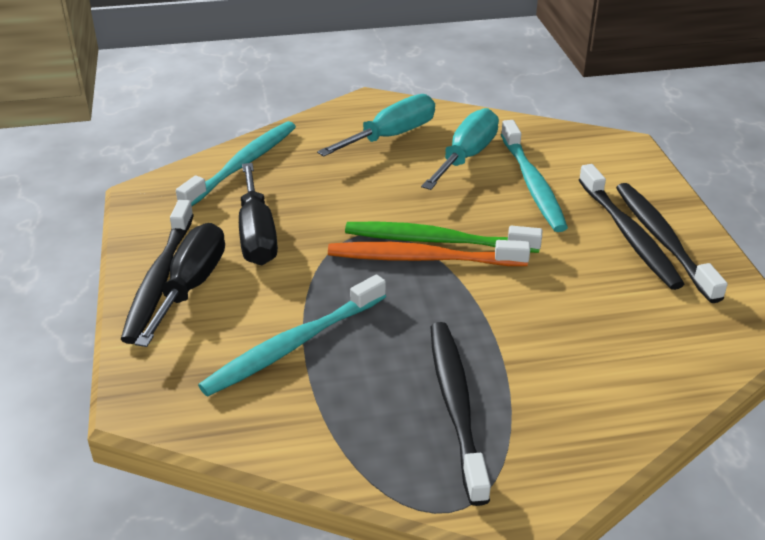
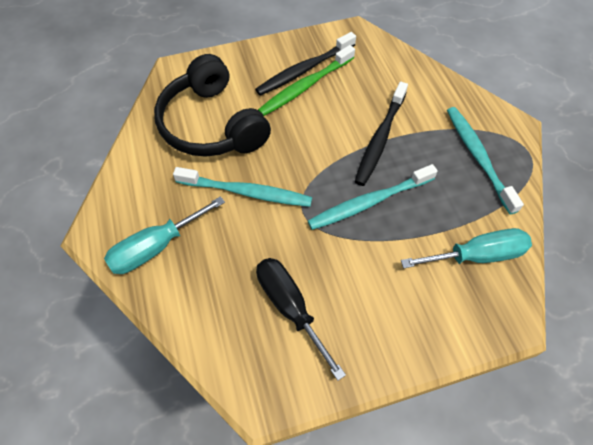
black headphones: none = 0 -> [154,54,271,157] = 1
black screwdriver: [135,223,225,347] [239,163,278,265] = 2 -> [256,258,346,381] = 1
black toothbrush: [120,200,194,344] [431,322,491,506] [579,164,685,290] [616,183,728,303] = 4 -> [255,32,356,96] [355,81,408,186] = 2
orange toothbrush: [328,240,530,266] = 1 -> none = 0

